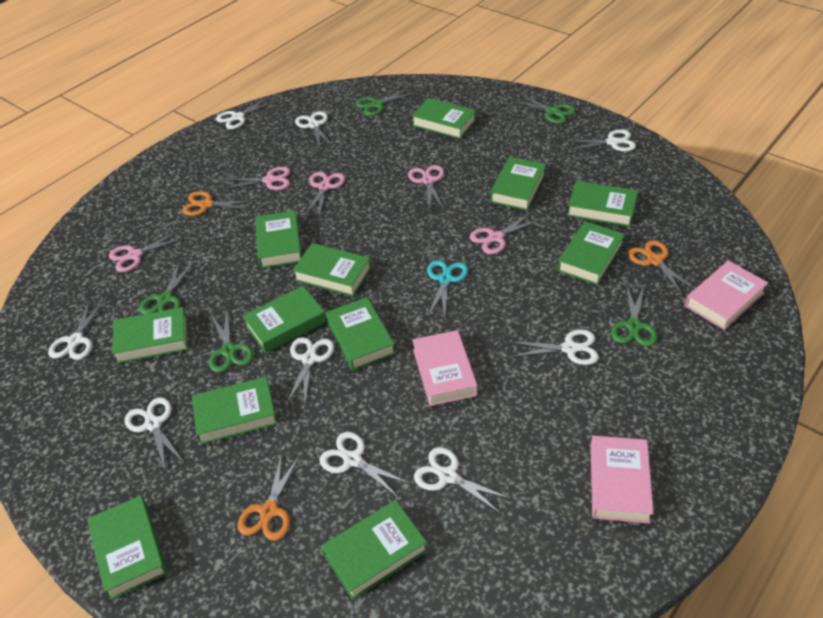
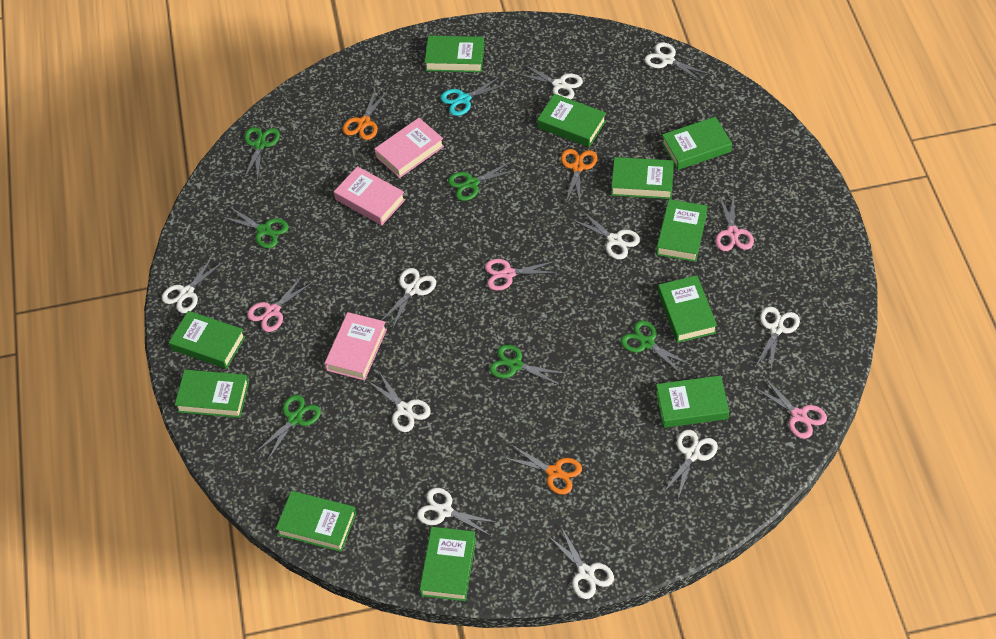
green book: [87,495,168,600] [112,307,188,364] [192,377,278,444] [242,286,327,353] [255,211,302,268] [292,243,371,297] [321,500,428,600] [326,297,396,371] [412,98,476,139] [490,157,546,211] [557,221,625,285] [567,181,638,227] = 12 -> [169,311,246,369] [175,369,249,418] [276,491,356,552] [419,527,476,601] [425,36,484,72] [537,94,606,147] [611,157,674,199] [656,199,708,262] [656,375,729,428] [658,275,717,343] [662,117,732,170] = 11
green scissors: [139,261,194,314] [209,309,253,373] [356,88,416,116] [513,94,575,124] [611,286,657,346] = 5 -> [221,206,289,249] [243,127,280,180] [256,395,321,460] [448,161,518,201] [490,344,567,386] [621,320,693,375] = 6
pink scissors: [109,230,183,272] [223,167,290,190] [305,172,345,217] [408,165,444,209] [470,213,541,254] = 5 -> [247,275,313,332] [485,259,559,291] [715,193,754,251] [755,378,827,439] = 4
white scissors: [48,300,104,360] [125,397,183,472] [216,97,275,129] [287,337,334,403] [295,111,333,148] [320,432,411,498] [414,447,511,514] [511,330,599,365] [566,129,636,152] = 9 -> [162,256,224,313] [366,372,431,432] [381,268,436,328] [417,488,498,536] [517,64,583,99] [547,527,614,599] [573,210,640,259] [645,42,709,83] [663,430,718,499] [756,307,800,369] = 10

